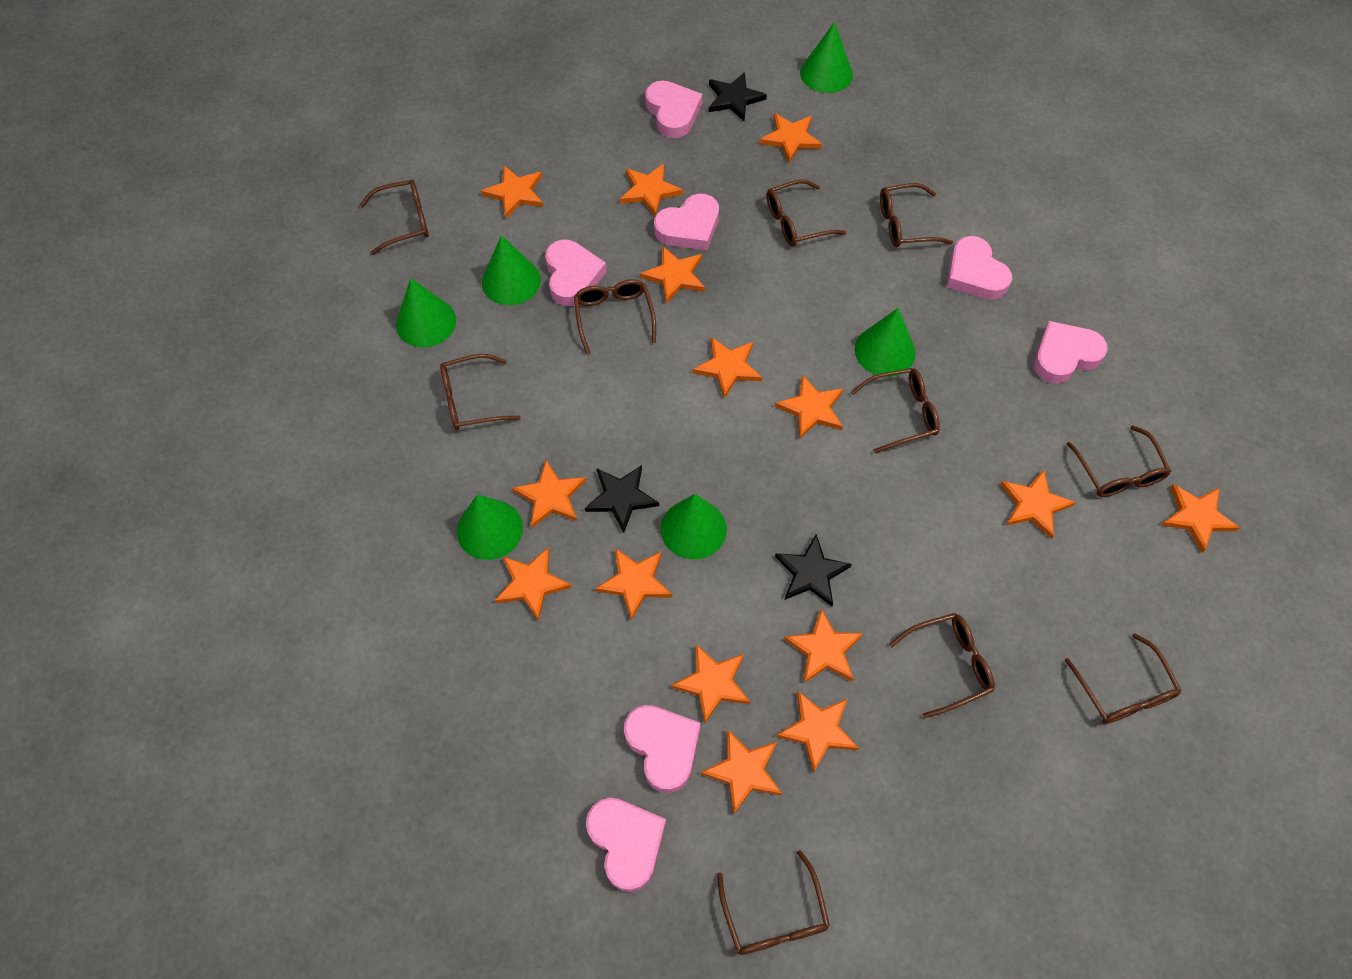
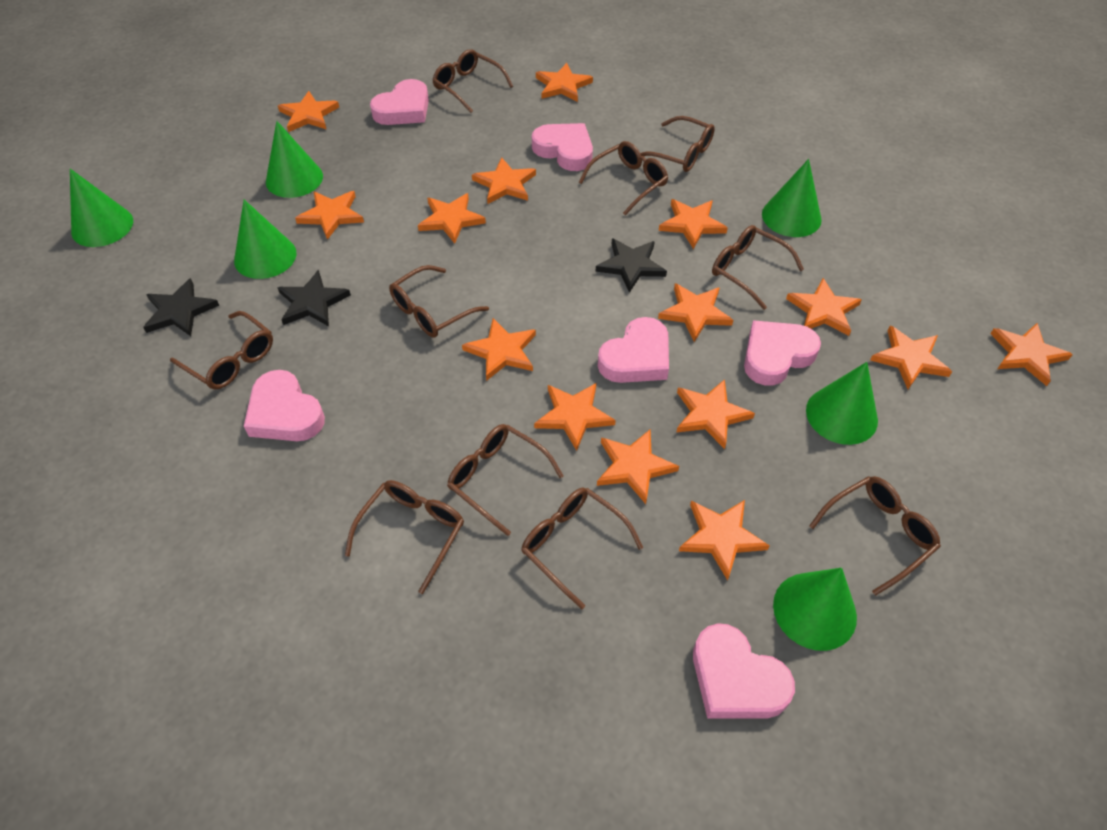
pink heart: [545,239,607,306] [586,798,666,892] [624,705,701,793] [645,81,702,138] [654,194,719,250] [947,236,1012,300] [1034,321,1108,384] = 7 -> [244,370,325,441] [370,79,429,125] [532,123,593,171] [598,317,669,383] [693,623,795,718] [744,320,821,386] = 6

